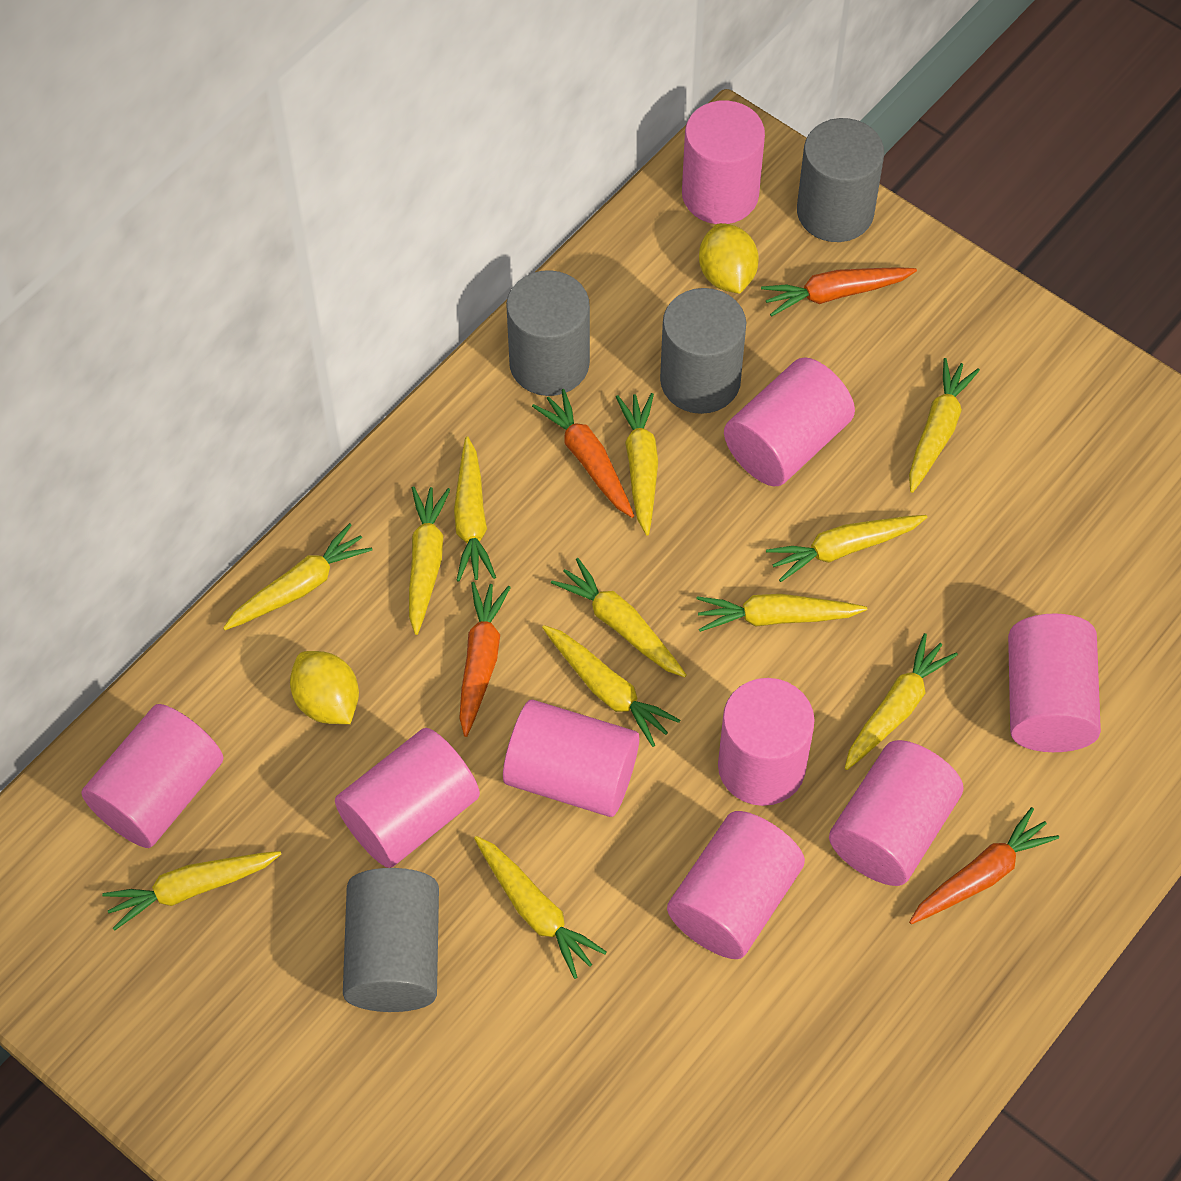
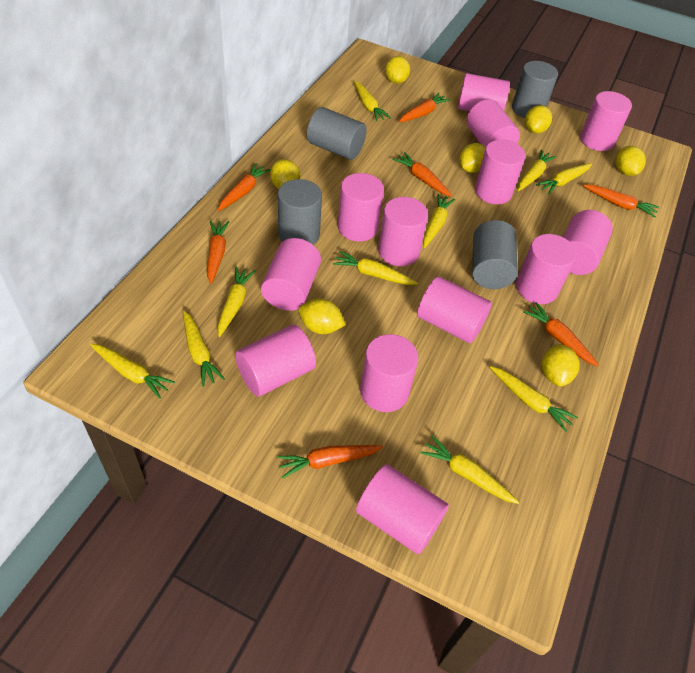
orange carrot: [459,582,511,737] [532,389,634,518] [761,267,917,317] [909,807,1059,924] = 4 -> [207,221,229,284] [218,163,271,211] [277,445,383,479] [393,152,452,197] [399,93,450,123] [523,302,599,367] [583,185,659,218] = 7
pink cylinder: [82,704,224,848] [335,728,480,868] [503,700,639,817] [667,811,805,959] [682,100,765,224] [718,678,815,806] [724,358,855,486] [829,740,964,886] [1008,613,1101,752] = 9 -> [235,325,316,396] [261,238,321,311] [338,173,384,242] [356,464,449,554] [360,334,418,412] [378,197,428,266] [417,276,492,343] [458,73,510,111] [467,99,520,147] [475,140,525,204] [516,234,576,304] [563,210,613,275] [580,91,632,151] = 13
yellow carrot: [102,851,281,931] [223,523,372,630] [409,486,451,635] [454,436,496,582] [474,836,606,979] [542,625,680,747] [551,558,687,677] [616,393,658,535] [696,594,867,632] [766,515,927,582] [845,633,958,770] [909,358,980,493] = 12 -> [90,344,175,399] [183,311,225,387] [218,267,255,337] [333,251,418,285] [354,81,391,121] [420,435,519,504] [423,194,455,248] [490,366,578,432] [518,150,556,191] [536,163,592,195] = 10
yellow lemon: [290,651,359,724] [699,223,759,294] = 2 -> [270,159,300,189] [298,298,346,334] [385,56,410,84] [459,143,486,173] [525,105,552,134] [542,344,579,386] [616,146,646,176] = 7

